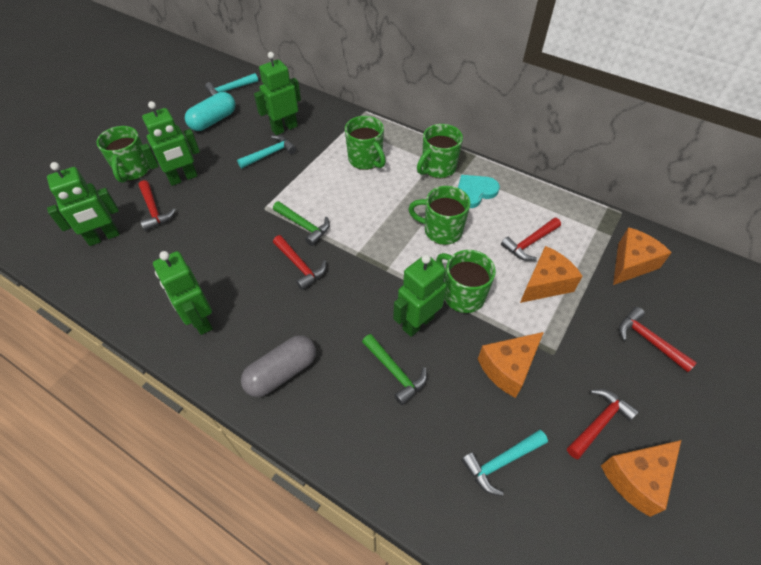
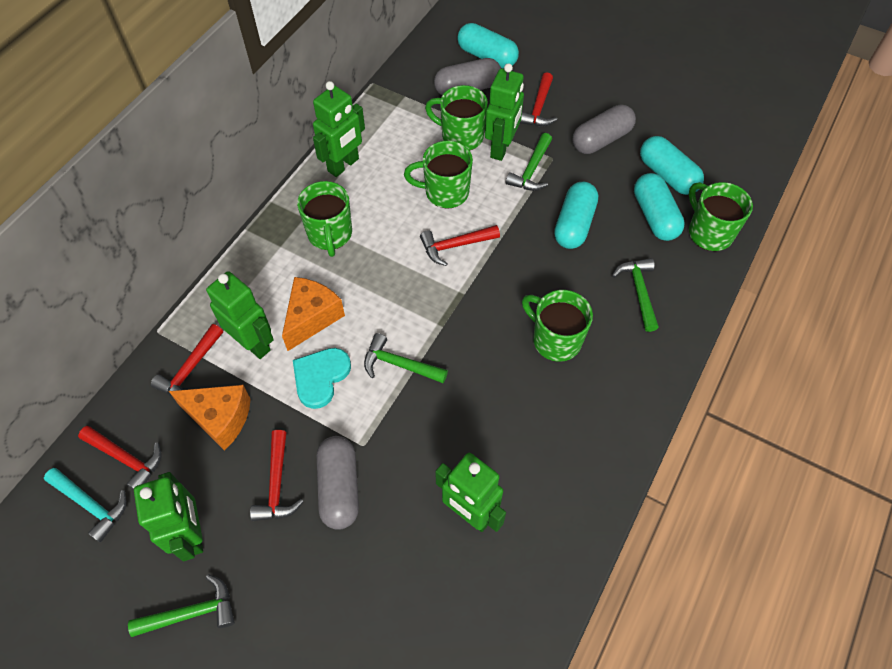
green hammer: [273,201,330,246] [362,334,427,405] = 2 -> [128,574,235,637] [364,333,448,383] [505,133,552,191] [612,258,659,332] = 4
grey capsule: [241,335,316,397] = 1 -> [317,436,359,530] [434,58,501,95] [572,105,636,154] = 3
orange cheese: [478,332,544,398] [520,246,583,303] [601,440,681,517] [613,227,672,285] = 4 -> [169,385,251,451] [282,277,345,351] = 2
turquoise capsule: [185,92,236,131] = 1 -> [457,23,519,69] [554,182,598,249] [634,173,685,241] [640,136,704,195] = 4
turquoise hammer: [205,73,258,96] [237,135,297,169] [461,430,548,496] = 3 -> [44,468,127,543] = 1

